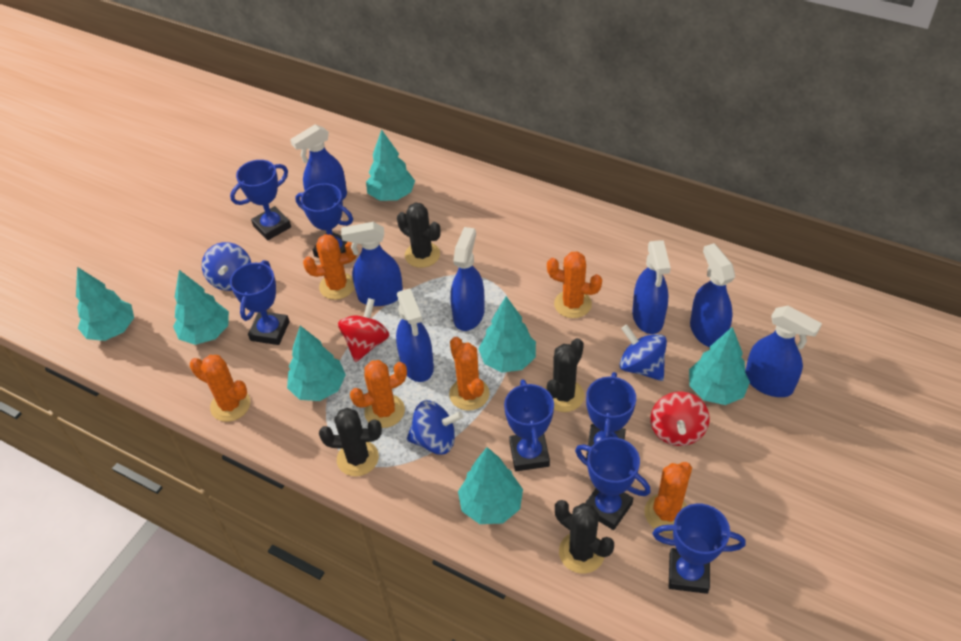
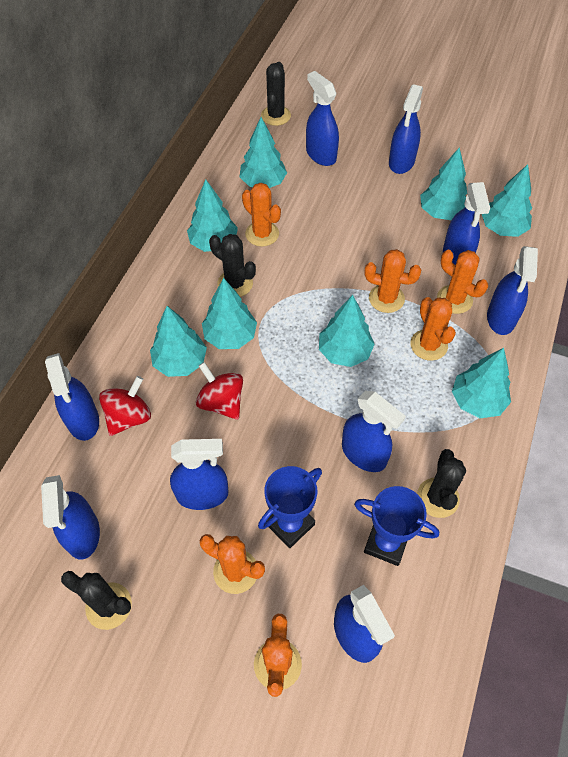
blue spinning top: [202,242,251,291] [407,400,463,455] [619,324,667,381] = 3 -> none = 0
blue spray bottle: [290,124,347,200] [341,222,403,306] [396,289,434,382] [450,227,485,331] [632,240,671,334] [690,243,735,347] [745,306,822,397] = 7 -> [41,475,100,560] [45,353,99,441] [170,439,229,510] [306,71,339,166] [334,585,395,663] [342,391,406,472] [389,84,423,174] [443,182,490,265] [487,246,538,335] = 9
blue trophy: [230,160,291,240] [230,260,290,345] [295,183,353,258] [504,380,554,471] [575,437,651,530] [586,372,636,459] [653,504,746,594] = 7 -> [258,466,322,548] [354,486,439,566] = 2
turquoise tree: [76,267,134,341] [173,270,229,345] [287,326,346,401] [366,130,415,201] [458,447,523,524] [479,296,536,373] [689,327,750,405] = 7 -> [150,306,207,377] [187,179,238,252] [202,278,257,349] [240,117,287,188] [319,295,375,367] [420,147,467,220] [452,348,511,418] [482,164,532,237] = 8

